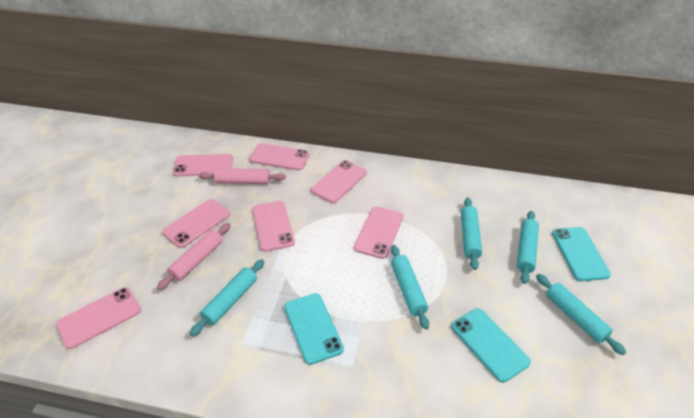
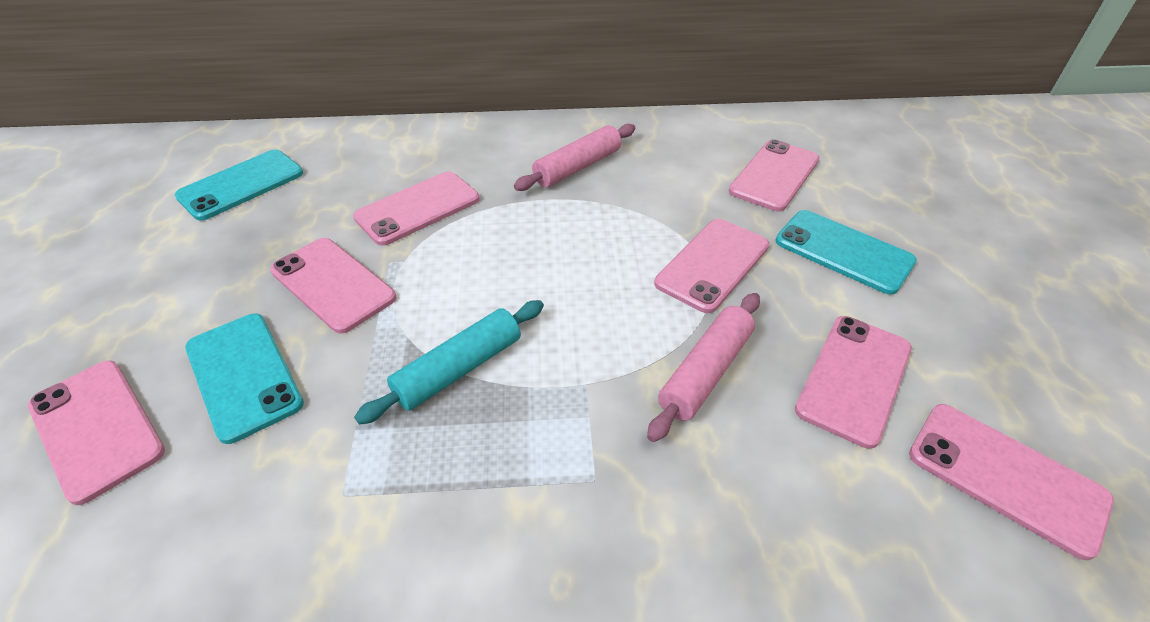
turquoise rolling pin: [190,259,264,336] [391,245,429,329] [461,198,482,270] [517,211,539,284] [536,274,626,355] = 5 -> [354,300,544,425] = 1

